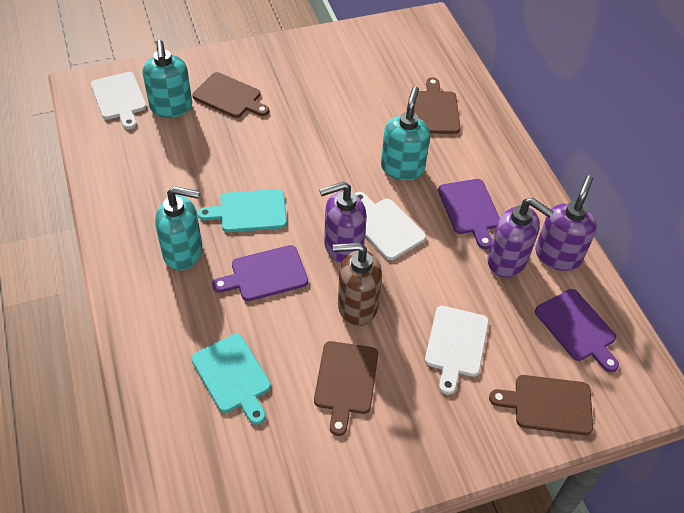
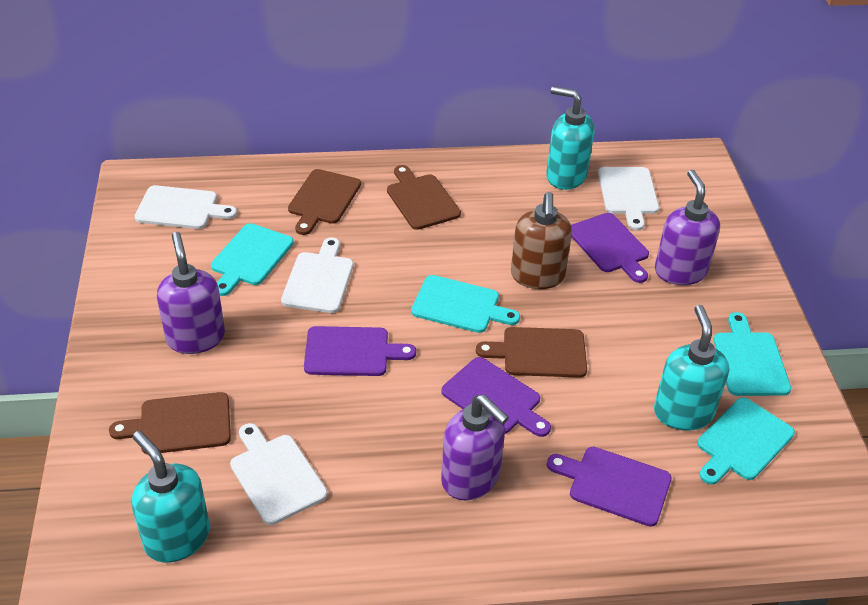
purple cutting board: [212,245,308,301] [438,179,500,249] [535,289,619,372] = 3 -> [304,326,416,376] [441,357,551,437] [547,447,672,527] [571,213,649,283] = 4
turquoise cutting board: [191,334,271,425] [198,189,287,232] = 2 -> [211,223,294,296] [411,275,520,333] [697,398,795,485] [714,312,791,396] = 4
white cutting board: [91,72,147,129] [354,192,426,260] [425,306,489,395] = 3 -> [135,185,237,229] [230,423,327,525] [281,237,353,313] [598,167,659,230] = 4

